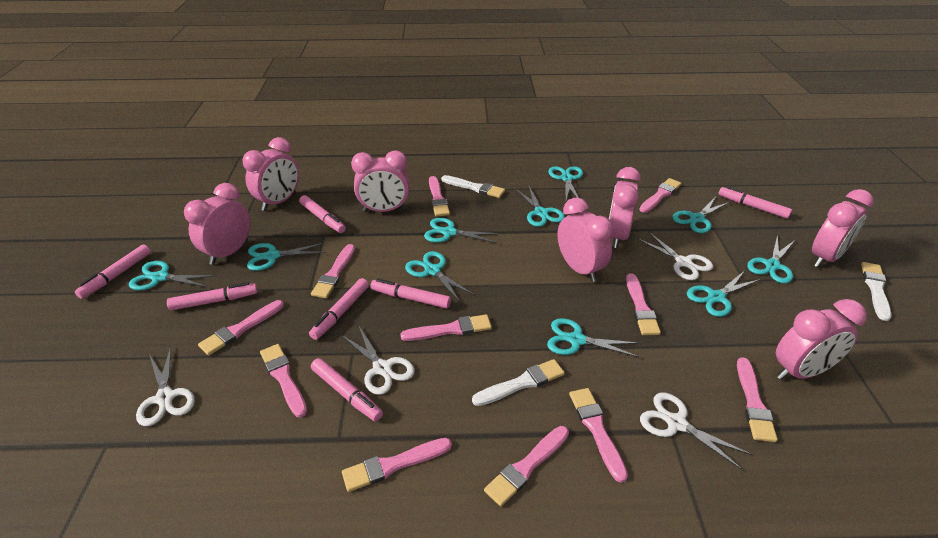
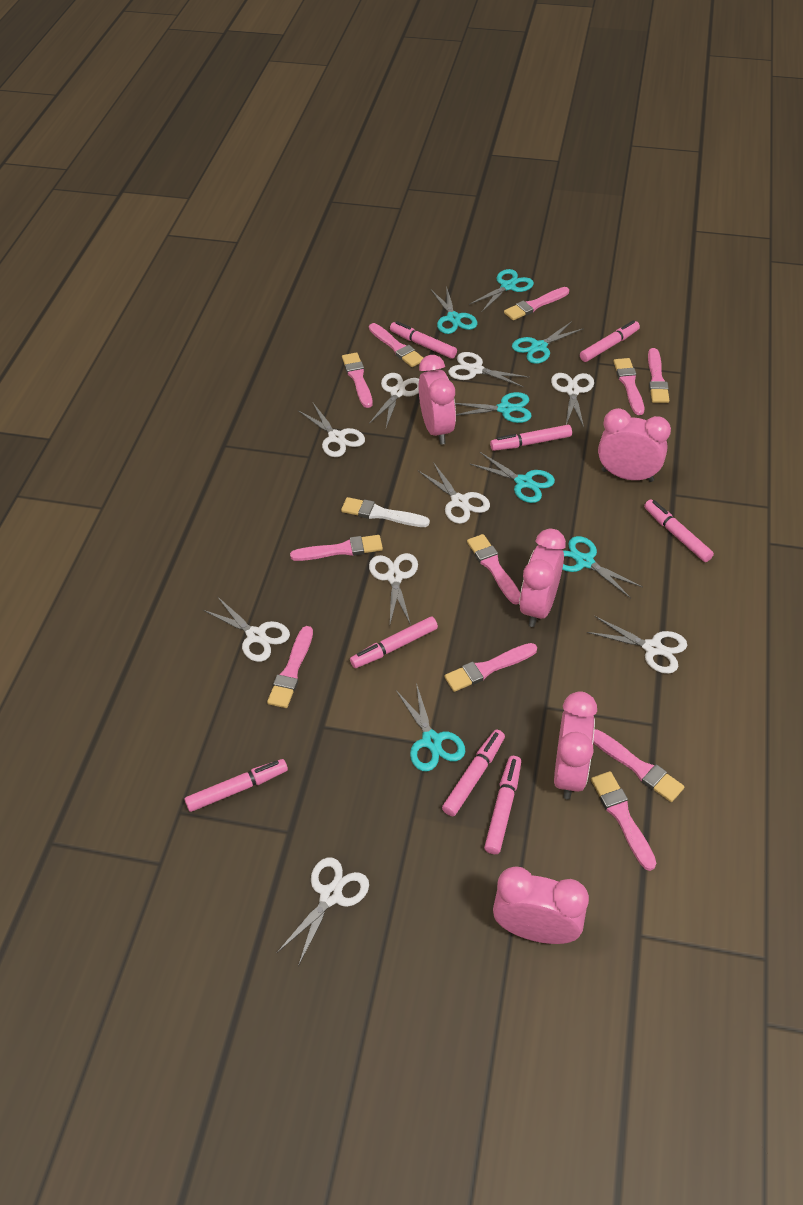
pink clock: [184,183,250,265] [243,137,299,211] [351,150,409,212] [557,197,613,282] [609,167,641,248] [776,299,867,380] [812,189,874,268] = 7 -> [419,355,456,445] [493,866,589,944] [519,529,566,627] [554,691,597,799] [598,408,671,482] = 5
pink marker: [75,244,151,299] [167,282,258,311] [299,195,346,233] [309,278,369,340] [311,358,383,421] [370,279,451,309] [719,186,792,219] = 7 -> [185,759,288,812] [350,616,438,668] [390,321,457,359] [442,730,505,816] [484,756,521,854] [490,425,572,451] [580,320,640,362] [644,499,714,562] = 8
turquoise scissors: [129,261,216,290] [247,243,326,271] [405,251,474,302] [424,218,500,243] [515,186,565,227] [547,318,640,358] [548,166,583,200] [673,198,730,233] [687,271,761,317] [747,235,795,283] = 10 -> [396,683,465,771] [431,286,477,334] [455,392,532,423] [469,269,534,312] [470,452,555,503] [512,321,584,364] [562,536,643,598] = 7
white brush: [441,175,505,198] [472,359,565,406] [861,262,892,321] = 3 -> [341,497,430,527] = 1
white scissors: [136,346,195,426] [342,326,415,395] [637,232,713,280] [640,393,752,471] = 4 -> [203,596,290,662] [277,857,369,966] [299,403,365,457] [369,373,419,428] [369,553,418,625] [418,462,490,524] [448,352,529,387] [551,373,594,427] [587,616,687,674] = 9

